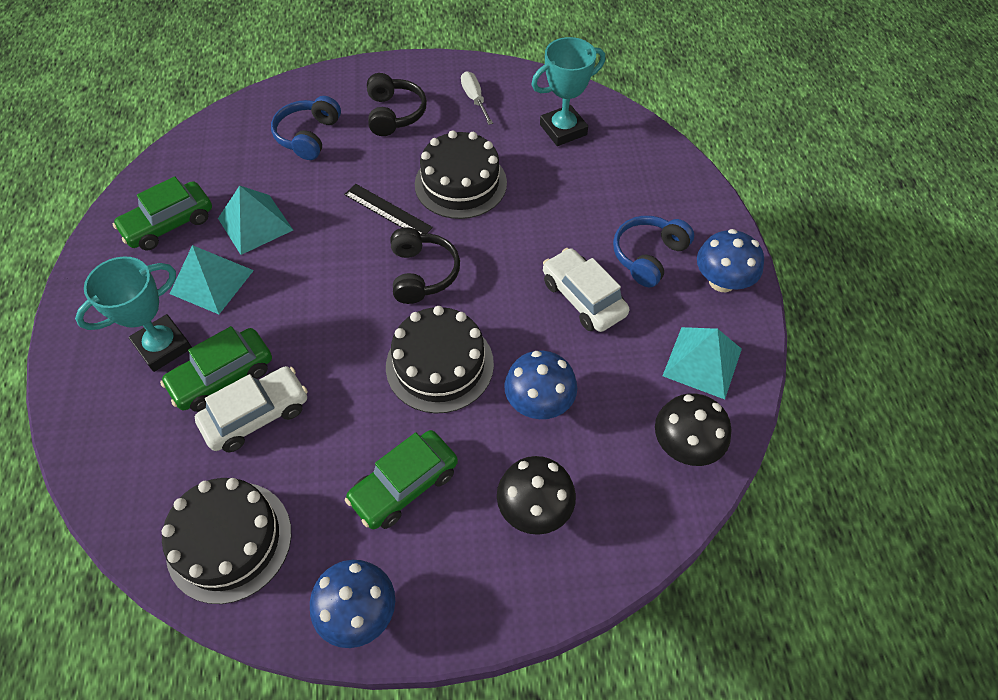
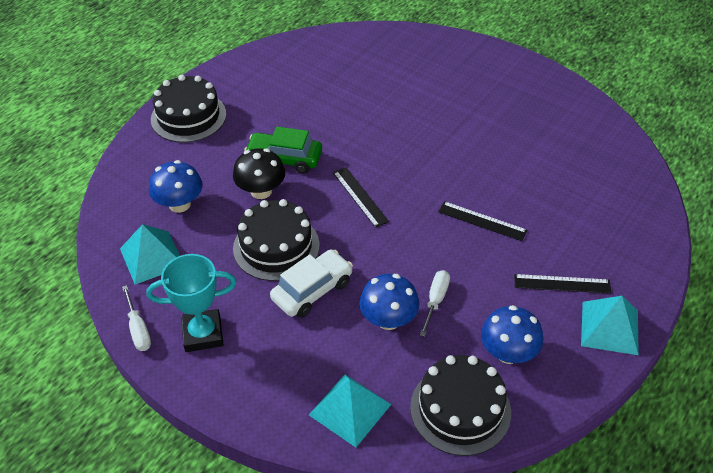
black headphones: [367,73,427,136] [390,227,460,304] = 2 -> none = 0
black mushroom: [497,456,576,535] [655,393,732,466] = 2 -> [233,148,285,199] = 1
black ruler: [344,184,433,234] = 1 -> [333,167,389,228] [438,201,527,241] [514,274,612,294] = 3
blue headphones: [271,96,341,160] [613,216,694,287] = 2 -> none = 0
green car: [113,176,212,250] [160,326,272,412] [345,430,458,529] = 3 -> [244,127,322,174] = 1
turquoise trophy: [75,256,192,372] [531,37,605,146] = 2 -> [146,254,237,352] = 1
white car: [195,366,308,452] [543,248,629,332] = 2 -> [270,249,353,318] = 1
white screwdriver: [461,71,493,125] = 1 -> [122,285,151,351] [420,270,450,337] = 2

